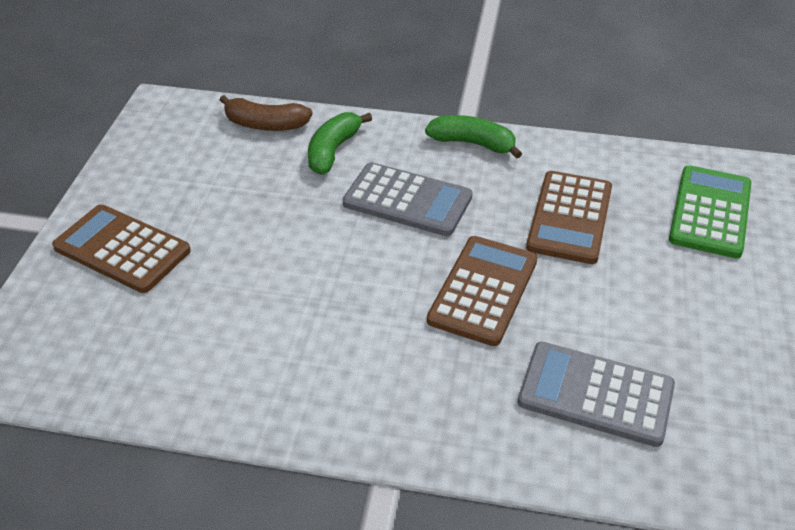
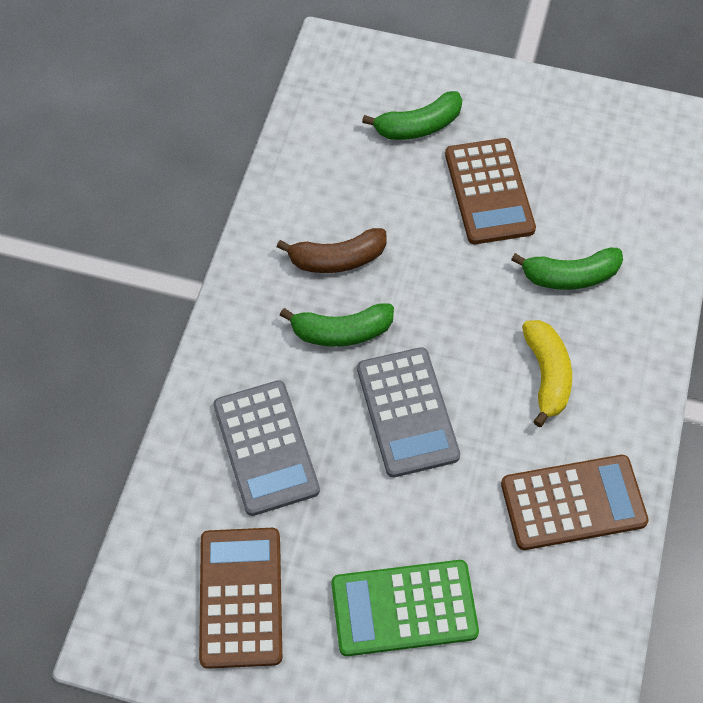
green banana: [308,112,372,174] [425,115,522,159] = 2 -> [280,303,394,347] [362,91,462,140] [511,248,623,290] = 3
yellow banana: none = 0 -> [522,320,572,427] = 1

